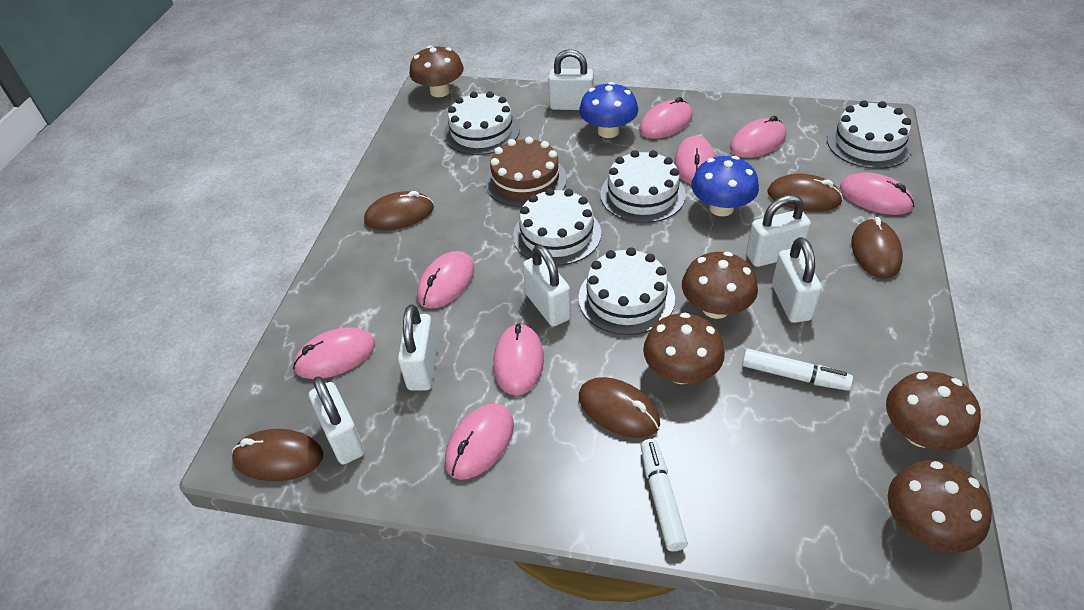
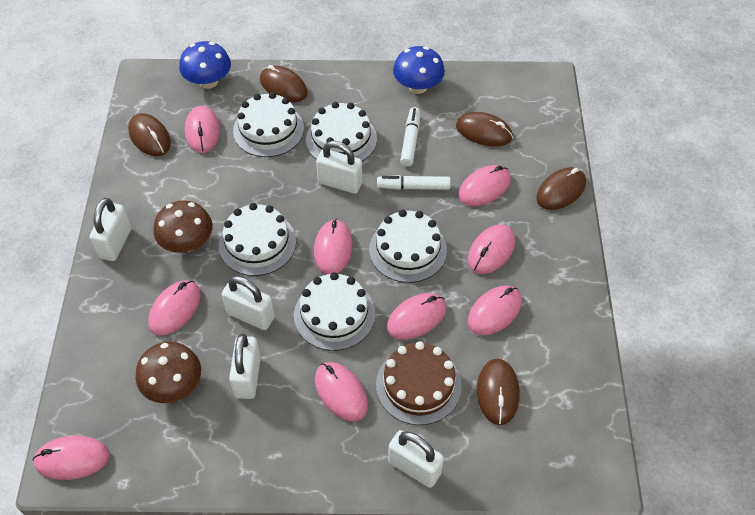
brown mushroom: [409,45,464,97] [643,313,725,384] [682,252,758,319] [886,371,981,451] [888,460,992,553] = 5 -> [136,342,201,403] [153,200,212,253] = 2
pink mouse: [293,327,375,379] [417,251,475,309] [445,404,514,480] [493,323,544,395] [639,97,692,139] [674,136,715,184] [730,116,786,158] [840,172,914,215] = 8 -> [33,436,110,480] [148,280,201,336] [185,106,220,153] [314,219,353,274] [315,362,368,421] [387,293,446,340] [458,165,511,206] [467,285,522,335] [468,224,515,274] = 9
white padlock: [309,376,365,465] [398,304,438,391] [523,245,571,327] [548,49,594,110] [746,195,811,267] [772,237,822,323] = 6 -> [90,198,132,261] [222,276,275,330] [229,334,261,399] [316,141,362,194] [388,430,444,488] = 5

